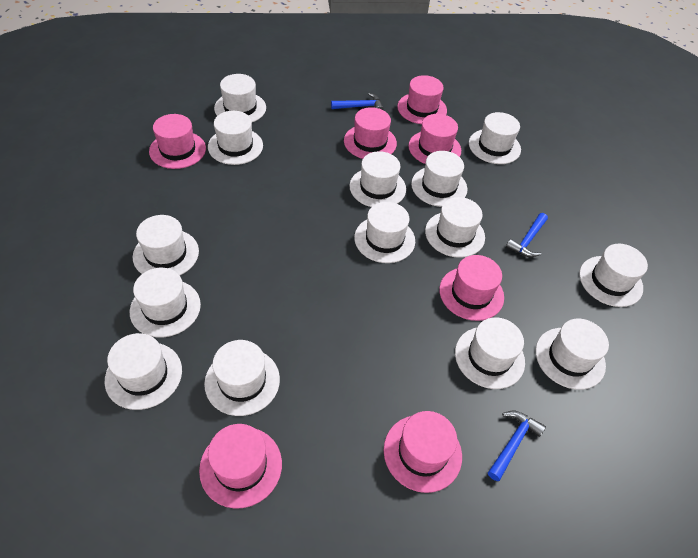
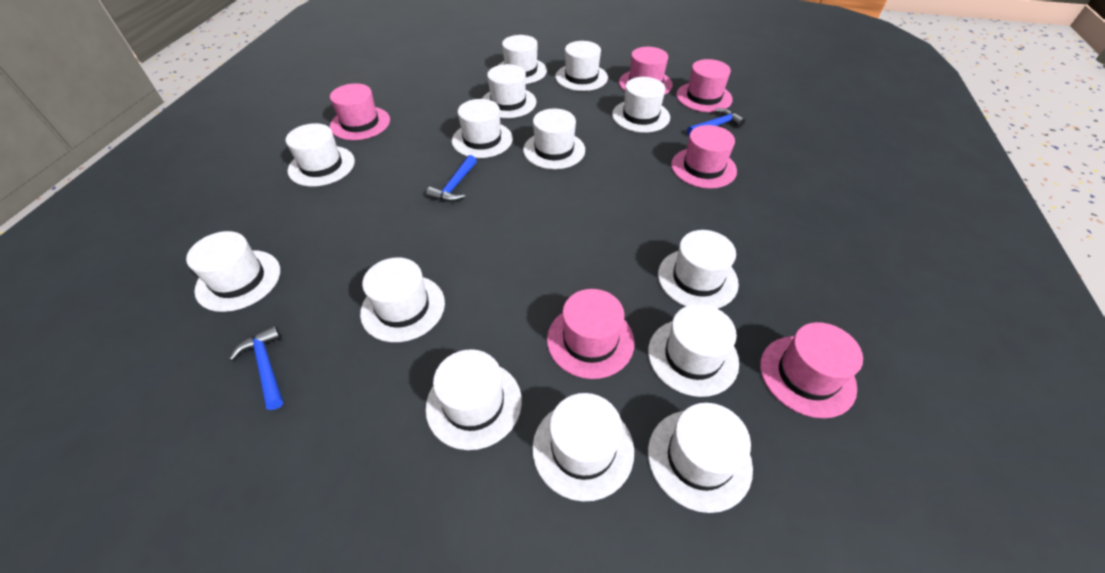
pink hat: [149,114,206,169] [199,424,282,509] [344,107,397,159] [384,411,462,493] [397,75,447,124] [409,114,461,164] [439,255,504,321] = 7 -> [330,83,390,140] [547,289,635,379] [619,47,673,95] [671,125,737,189] [676,59,733,112] [760,322,863,418] = 6

